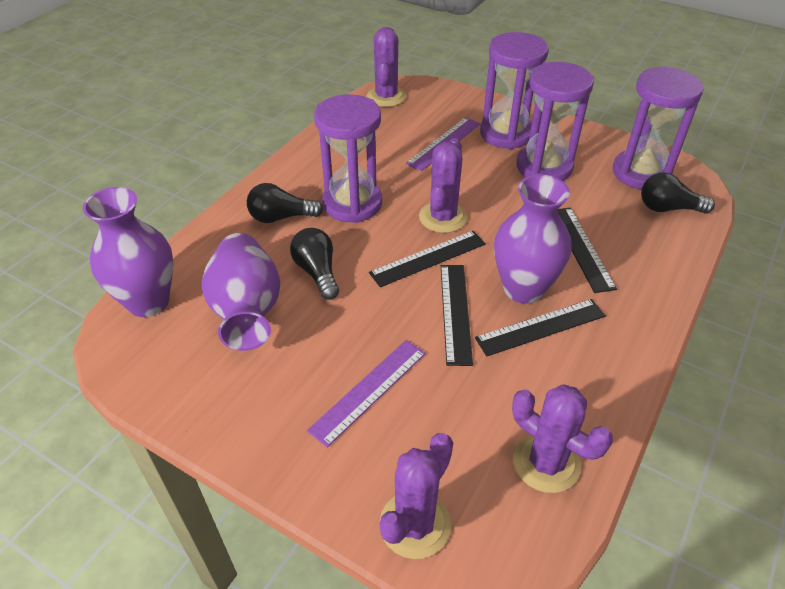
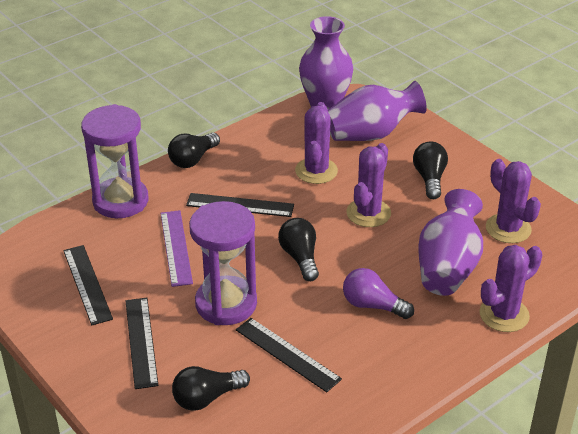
black light bulb: [247,183,323,223] [290,228,339,300] [641,172,715,214] = 3 -> [168,132,220,168] [172,366,250,411] [278,218,319,281] [413,142,448,199] = 4
purple hourglass: [314,94,382,223] [480,32,549,149] [516,62,594,181] [613,66,704,189] = 4 -> [81,104,148,218] [189,201,257,325] = 2
purple light bulb: none = 0 -> [343,268,414,319] = 1
purple ruler: [307,340,426,448] [406,117,480,171] = 2 -> [160,210,193,287] = 1

